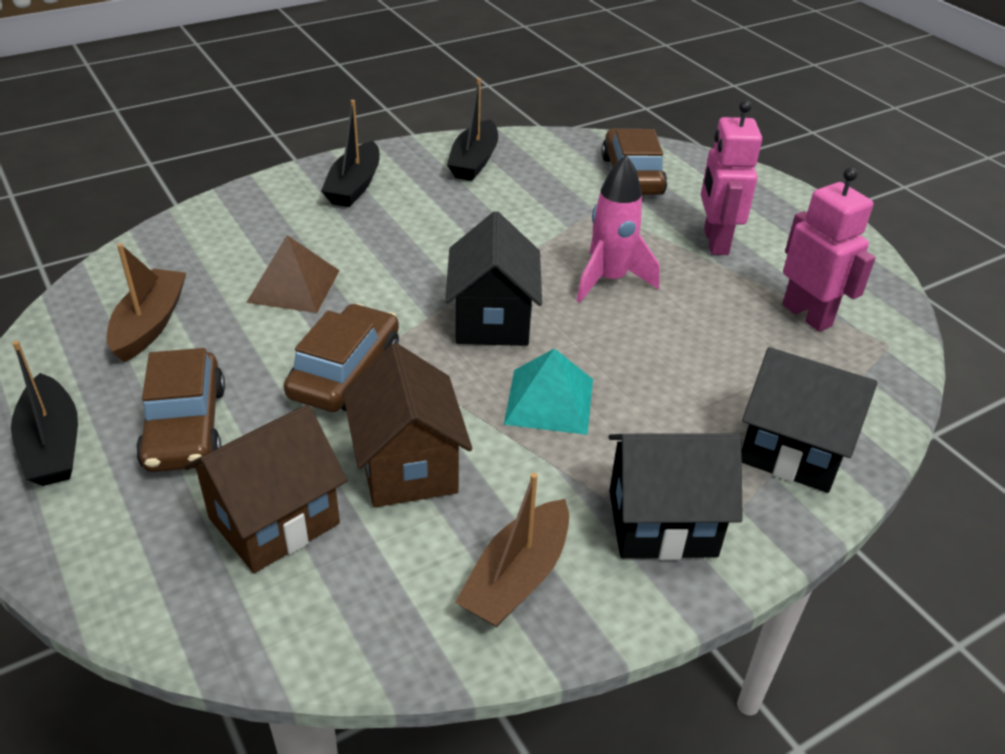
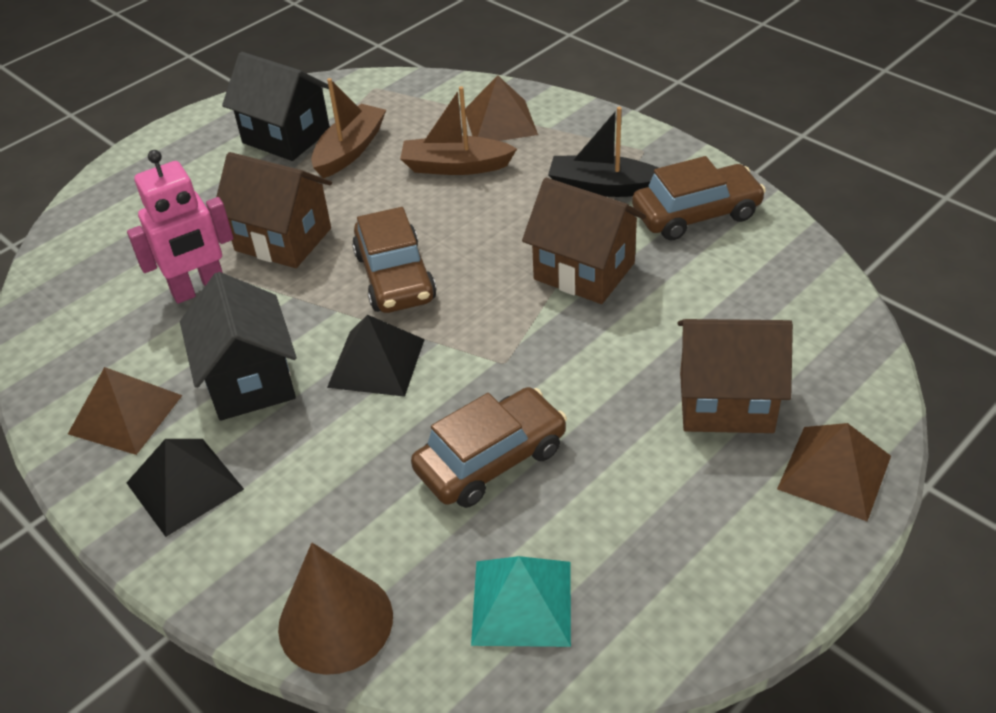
black boat: [11,341,78,486] [321,100,380,207] [447,78,498,181] = 3 -> [548,107,659,197] = 1
black house: [445,211,542,346] [608,433,743,560] [742,347,878,493] = 3 -> [180,272,297,421] [222,52,330,161] = 2
black pyramid: none = 0 -> [127,439,244,537] [327,315,425,397] = 2
brown cone: none = 0 -> [278,543,393,675] = 1
brown house: [184,405,348,573] [343,343,472,507] = 2 -> [216,152,332,268] [522,178,646,304] [677,319,793,433] = 3
brown pyramid: [246,235,340,313] = 1 -> [68,367,183,455] [465,75,538,141] [777,423,891,521] = 3
pink robot: [701,100,762,255] [783,168,875,332] = 2 -> [127,150,234,304] = 1
pink rocket: [576,155,660,303] = 1 -> none = 0

